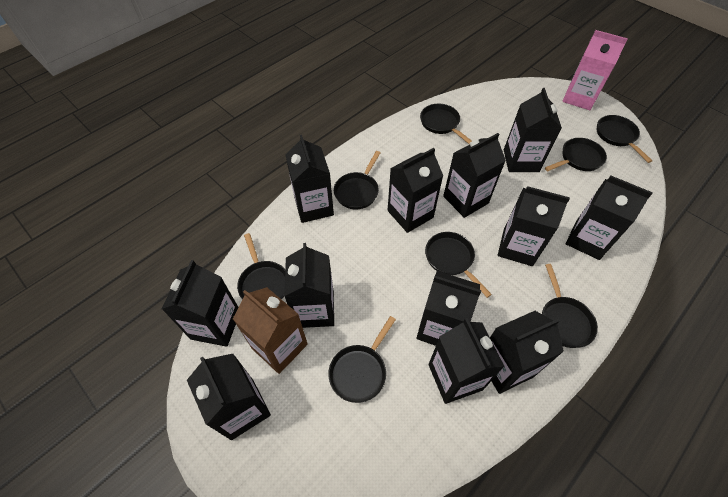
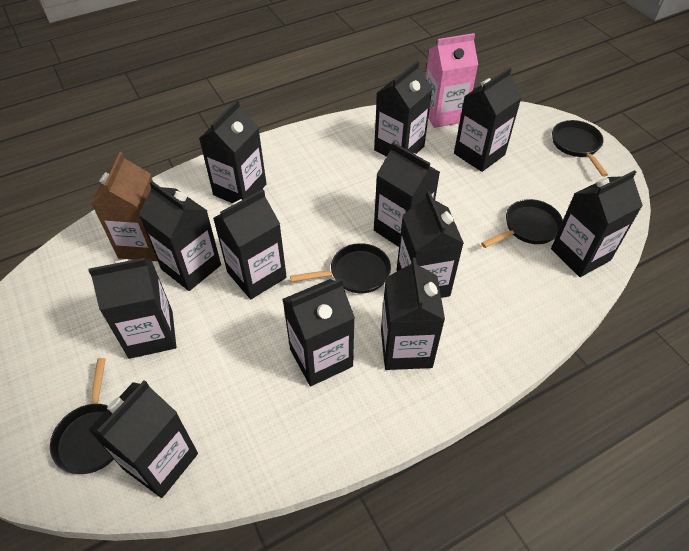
black pan: [237,233,285,300] [328,316,396,403] [334,151,380,209] [420,104,472,145] [425,232,492,298] [542,264,598,348] [545,138,607,171] [597,115,652,163] = 8 -> [50,358,114,474] [290,243,391,293] [481,199,563,248] [552,120,608,177] = 4

